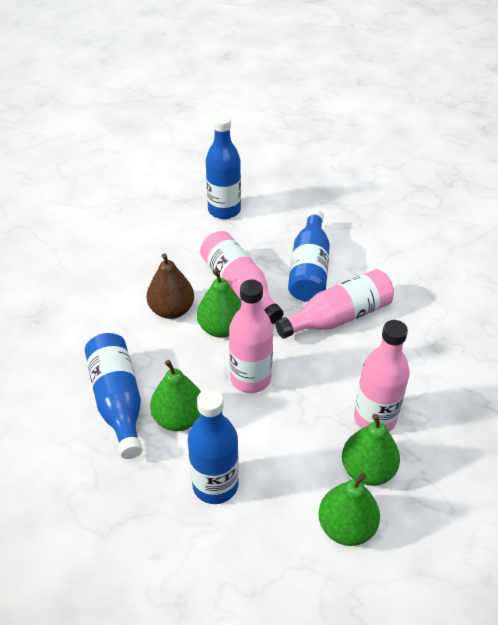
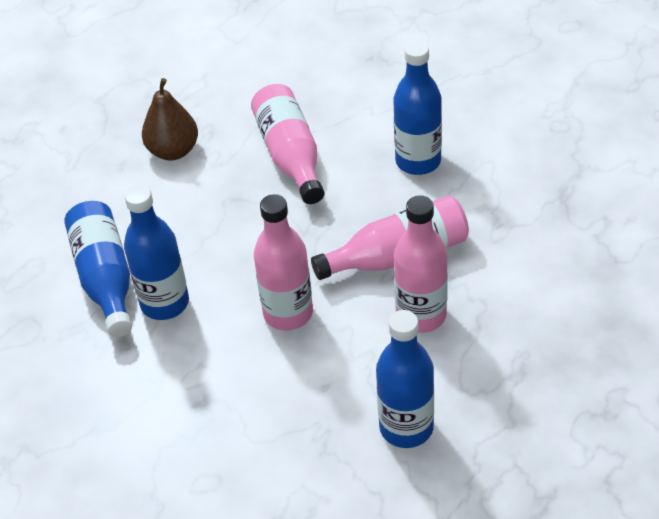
green pear: [150,360,201,431] [197,269,241,338] [318,473,380,546] [342,414,400,486] = 4 -> none = 0

